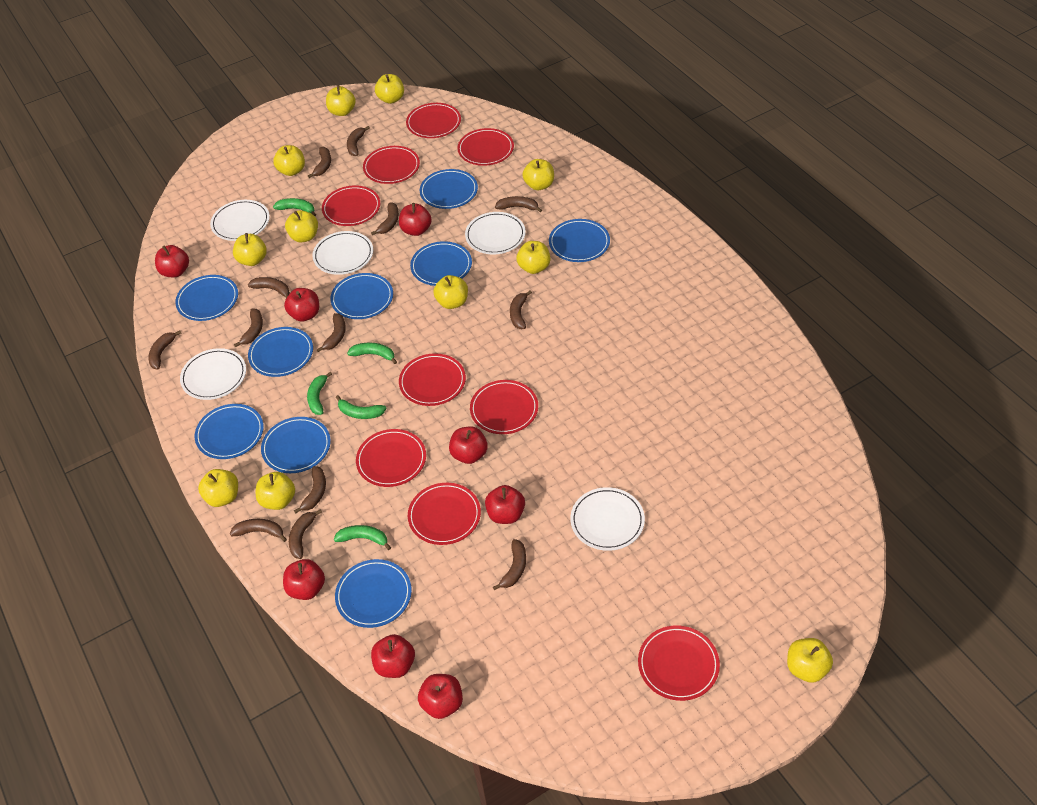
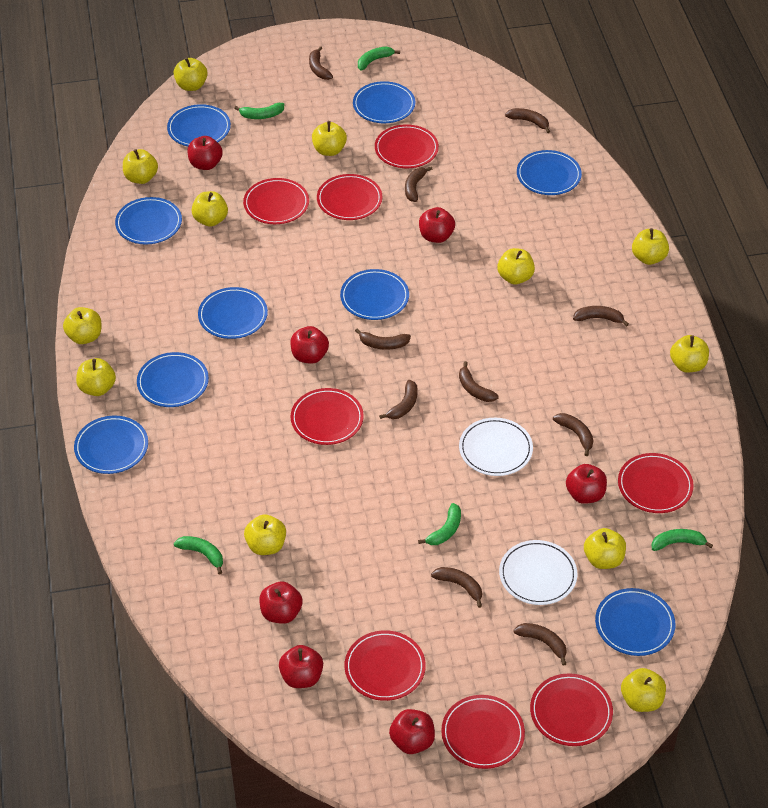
brown banana: [149,330,181,369] [230,519,287,542] [234,309,263,347] [248,277,290,298] [289,509,322,559] [294,466,326,514] [308,147,331,178] [316,313,346,352] [347,126,370,156] [371,202,399,235] [493,539,526,590] [495,196,542,213] [510,290,532,329] = 13 -> [309,46,333,80] [355,329,411,350] [379,380,418,419] [405,167,432,202] [431,567,482,608] [459,361,499,402] [505,108,550,133] [513,623,567,666] [553,413,593,456] [573,306,629,326] = 10
red apple: [155,245,189,277] [283,559,325,600] [284,288,319,322] [371,634,415,678] [399,203,432,236] [418,674,463,719] [449,427,488,464] [485,485,525,524] = 8 -> [187,136,223,170] [259,582,303,624] [279,645,323,688] [290,326,329,364] [389,709,435,754] [419,207,455,243] [566,464,607,504] = 7
red plate: [322,185,380,226] [356,429,426,487] [363,146,420,184] [399,353,466,406] [406,103,461,138] [408,483,481,545] [457,128,514,166] [470,380,538,434] [638,625,720,701] = 9 -> [243,178,309,224] [291,388,364,445] [317,174,382,220] [344,630,426,701] [375,124,439,168] [441,695,525,769] [530,673,613,746] [618,453,694,513] = 8
white plate: [180,348,246,400] [210,200,270,241] [312,231,373,275] [465,212,526,254] [570,487,645,551] = 5 -> [459,418,533,476] [499,540,577,605] = 2
yellow apple: [198,469,238,507] [233,233,267,266] [256,472,295,510] [273,145,305,176] [285,210,318,242] [326,85,356,116] [375,74,404,104] [433,275,468,309] [516,241,550,274] [522,159,554,190] [787,638,833,683] = 11 -> [63,307,101,344] [76,358,116,396] [123,149,158,184] [174,57,208,91] [191,191,228,227] [244,514,286,555] [312,121,347,156] [497,248,535,285] [584,528,626,569] [621,668,666,712] [632,228,669,265] [670,335,709,373] = 12

